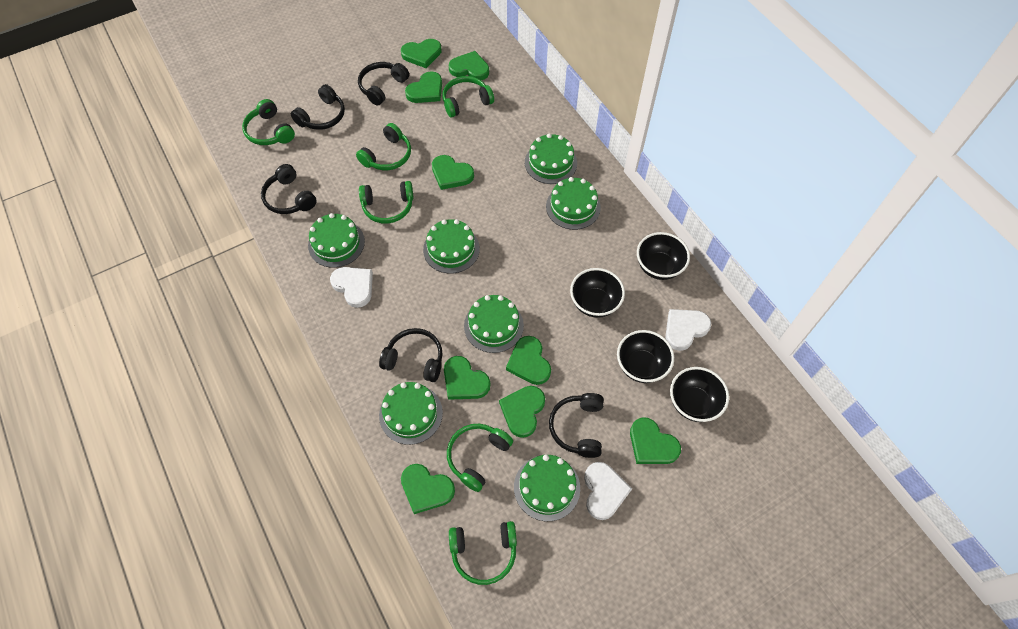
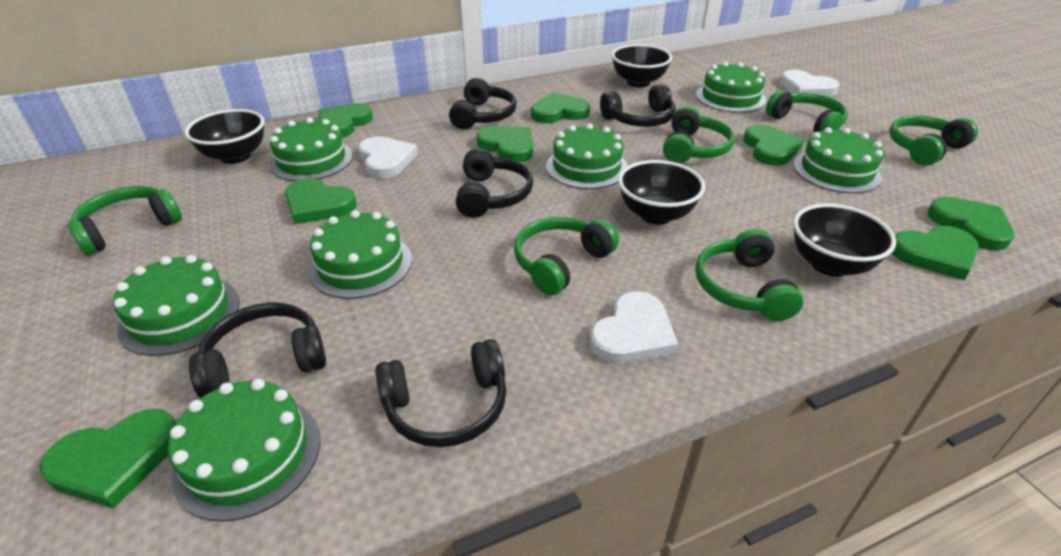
green heart: [401,39,441,68] [401,464,455,514] [405,71,442,103] [432,155,474,190] [444,356,490,400] [449,51,489,80] [499,386,545,438] [506,336,551,385] [630,417,681,464] = 9 -> [39,409,176,508] [285,178,357,224] [319,103,373,138] [477,126,533,162] [531,92,590,123] [743,124,804,166] [892,226,979,280] [927,197,1014,251] = 8

